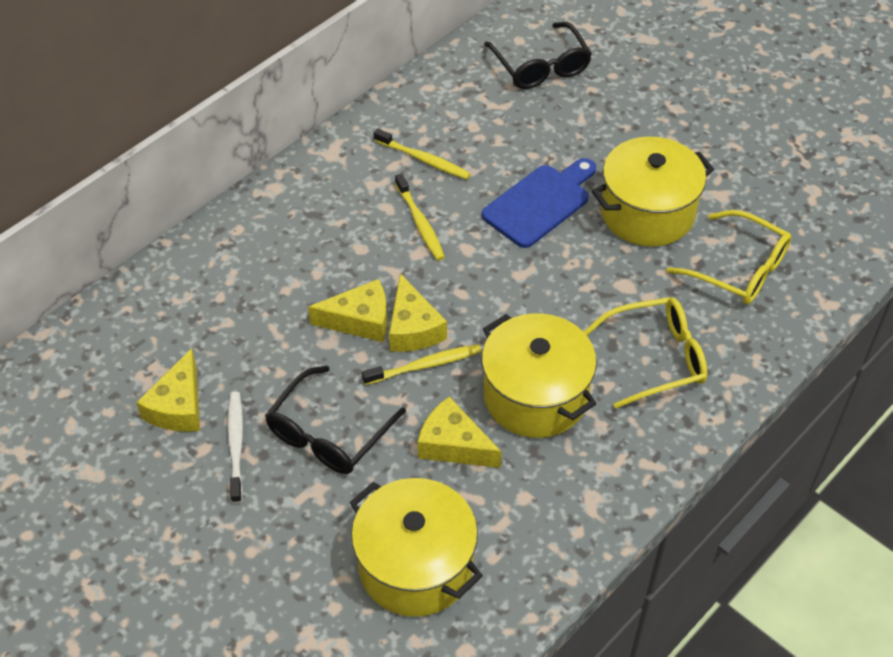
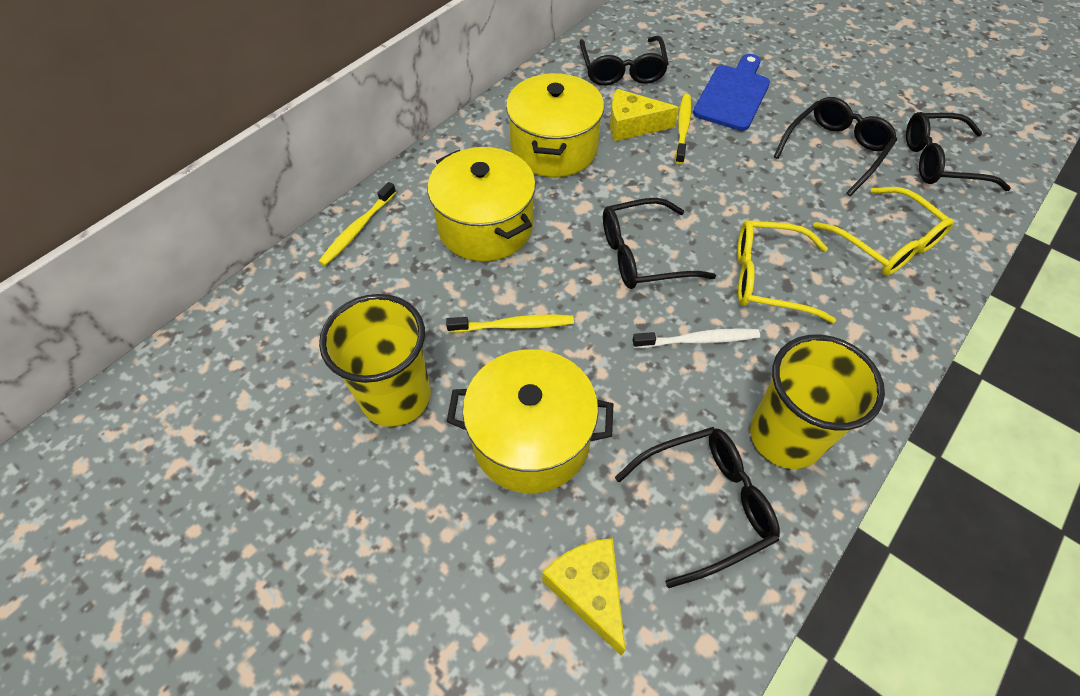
black glasses: [265,366,406,474] [484,22,592,89] = 2 -> [579,36,669,86] [603,198,716,289] [615,427,780,588] [774,97,897,196] [906,112,1011,191] = 5
yellow cheese: [136,348,200,432] [308,279,387,342] [389,273,447,352] [418,396,502,468] = 4 -> [542,538,626,656] [610,89,679,141] = 2
yellow cup: none = 0 -> [319,294,431,427] [750,334,885,469] = 2

